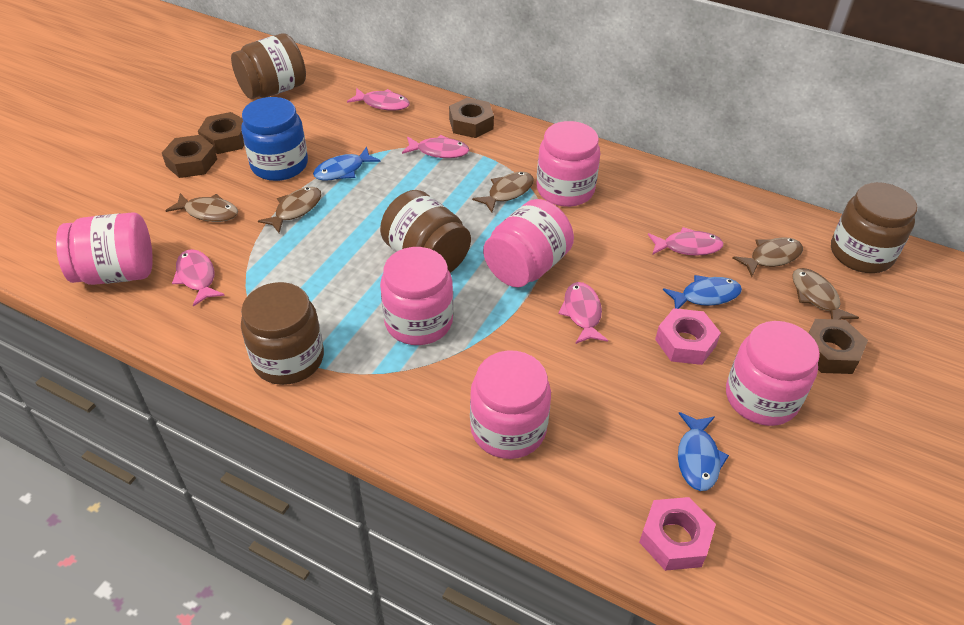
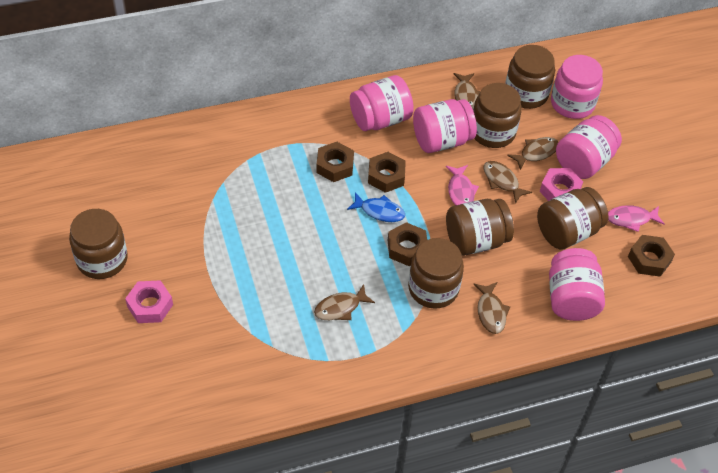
blue fish: [313,147,381,181] [663,275,742,309] [678,412,729,491] = 3 -> [347,192,405,222] = 1
blue jar: [241,97,308,181] = 1 -> none = 0
brown jar: [231,33,306,99] [241,282,324,385] [380,190,471,272] [831,182,917,273] = 4 -> [69,209,128,279] [408,238,464,309] [446,199,514,256] [473,83,522,148] [505,45,555,109] [537,187,608,249] = 6
pink fish: [172,249,225,306] [347,88,410,111] [402,135,469,158] [558,282,608,344] [648,227,723,256] = 5 -> [446,165,479,205] [608,205,665,232] = 2
pink jar: [56,212,153,285] [380,247,453,345] [470,350,551,459] [483,199,574,287] [537,121,600,207] [726,321,820,426] = 6 -> [350,75,414,131] [413,99,477,153] [549,248,605,321] [551,55,603,119] [556,115,622,179] = 5

